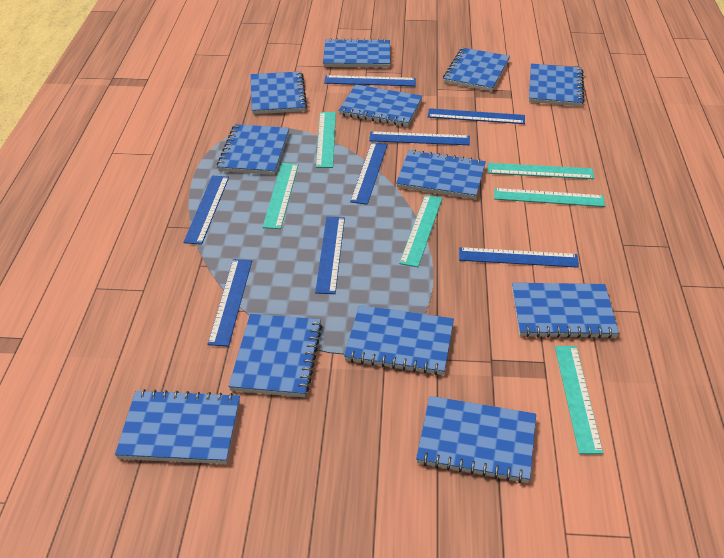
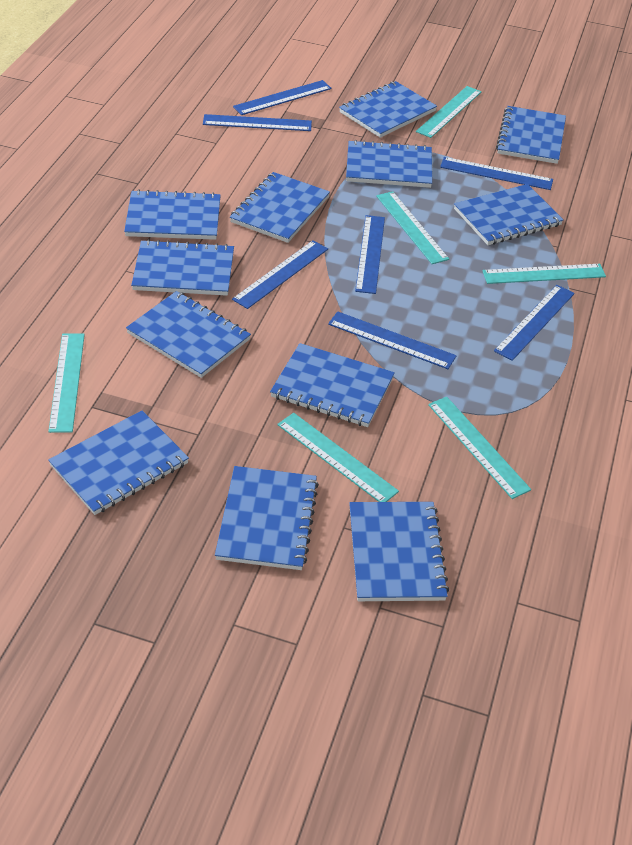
blue ruler: [183,175,229,245] [208,259,252,346] [315,217,345,294] [324,75,416,86] [350,142,388,205] [369,131,470,145] [428,108,525,124] [459,247,579,268] = 8 -> [203,114,312,131] [232,240,328,309] [233,80,332,115] [328,311,457,369] [355,215,385,294] [440,157,553,190] [494,285,575,361] = 7

